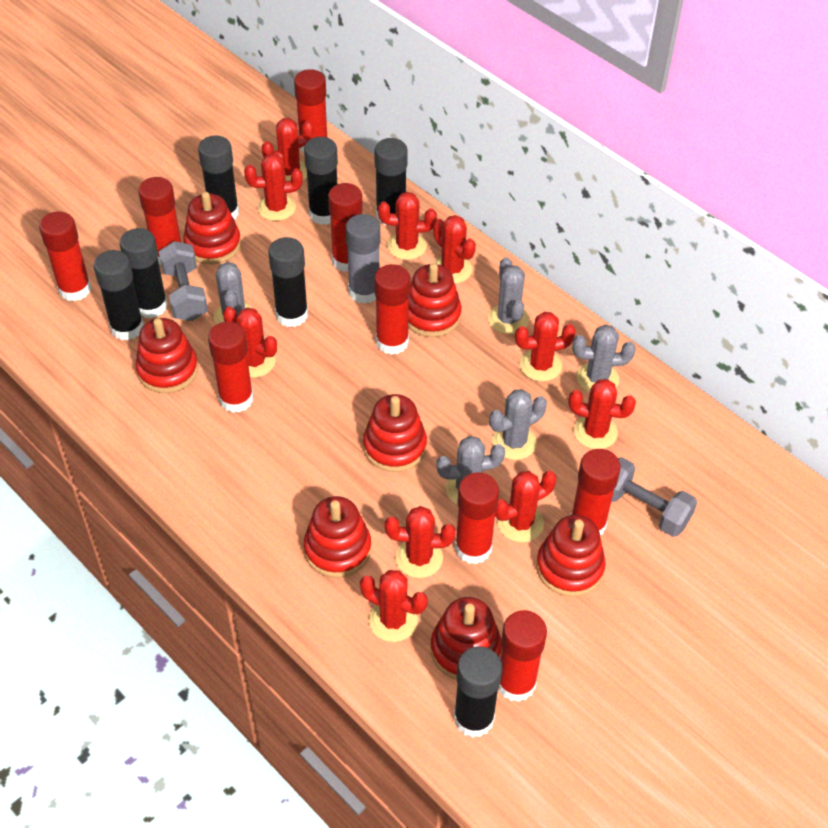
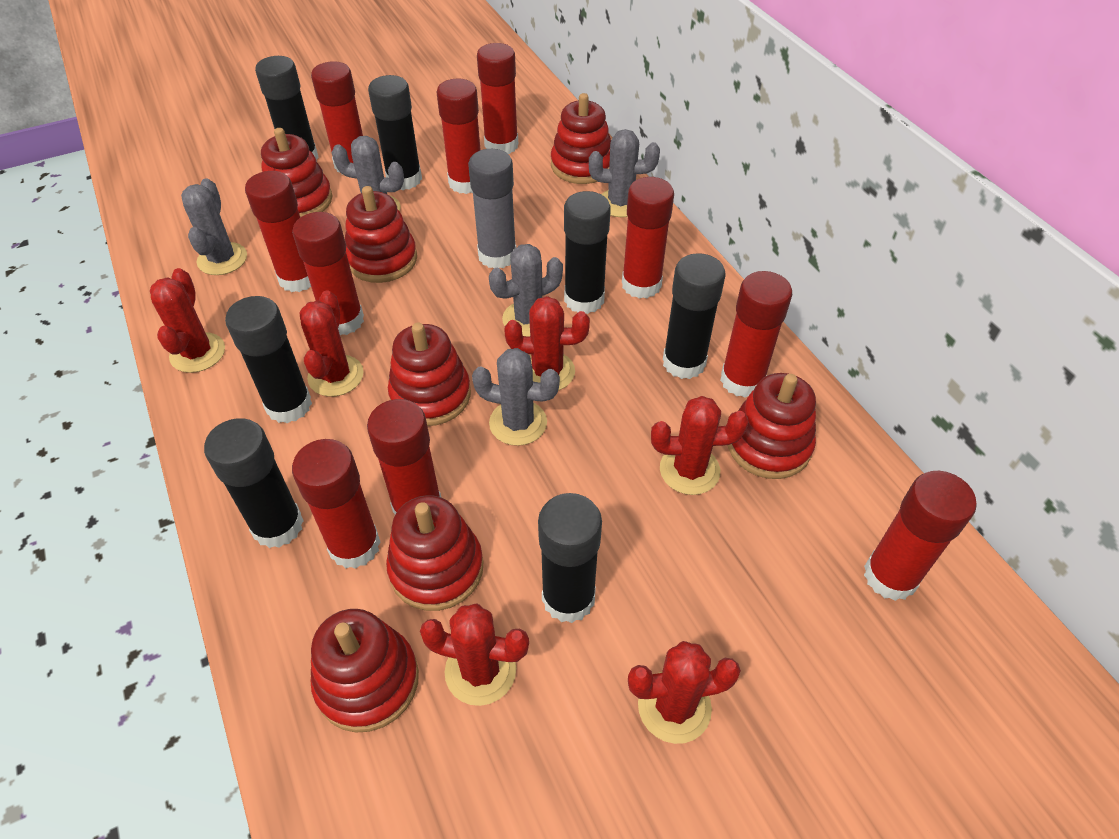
grey dumbbell: [159,241,208,321] [611,457,697,537] = 2 -> none = 0
red cactus: [223,307,277,378] [244,153,303,221] [261,118,314,181] [360,570,428,642] [378,192,437,260] [385,506,456,578] [433,215,476,284] [495,471,557,542] [515,312,576,382] [568,379,636,449] = 10 -> [150,268,225,373] [299,290,364,397] [420,603,529,706] [504,296,590,390] [628,641,741,744] [651,396,749,495] = 6
red glue stick: [39,211,91,301] [138,177,181,264] [208,322,253,413] [294,69,328,153] [328,183,363,272] [374,264,410,355] [455,472,499,564] [499,610,547,702] [571,449,621,535] = 9 -> [245,171,311,292] [292,212,364,335] [292,439,380,569] [311,61,363,175] [367,399,442,514] [436,78,481,194] [477,43,518,154] [622,177,674,299] [720,271,792,398] [864,471,977,601] = 10

